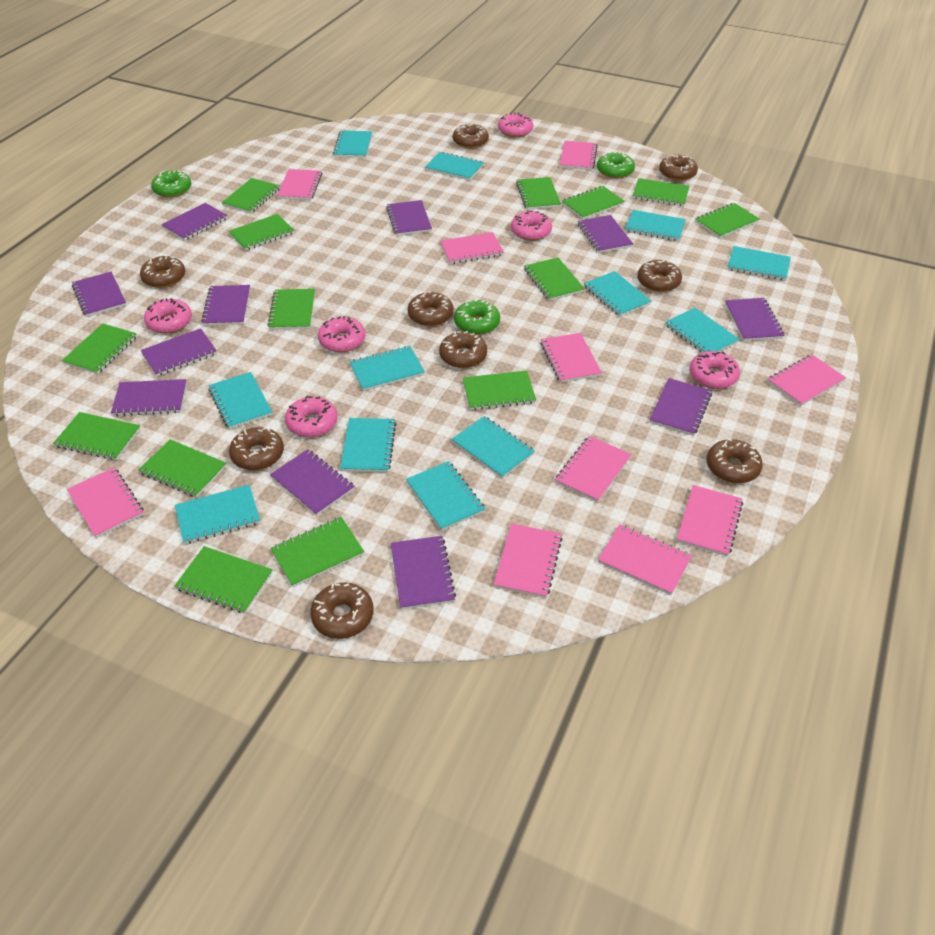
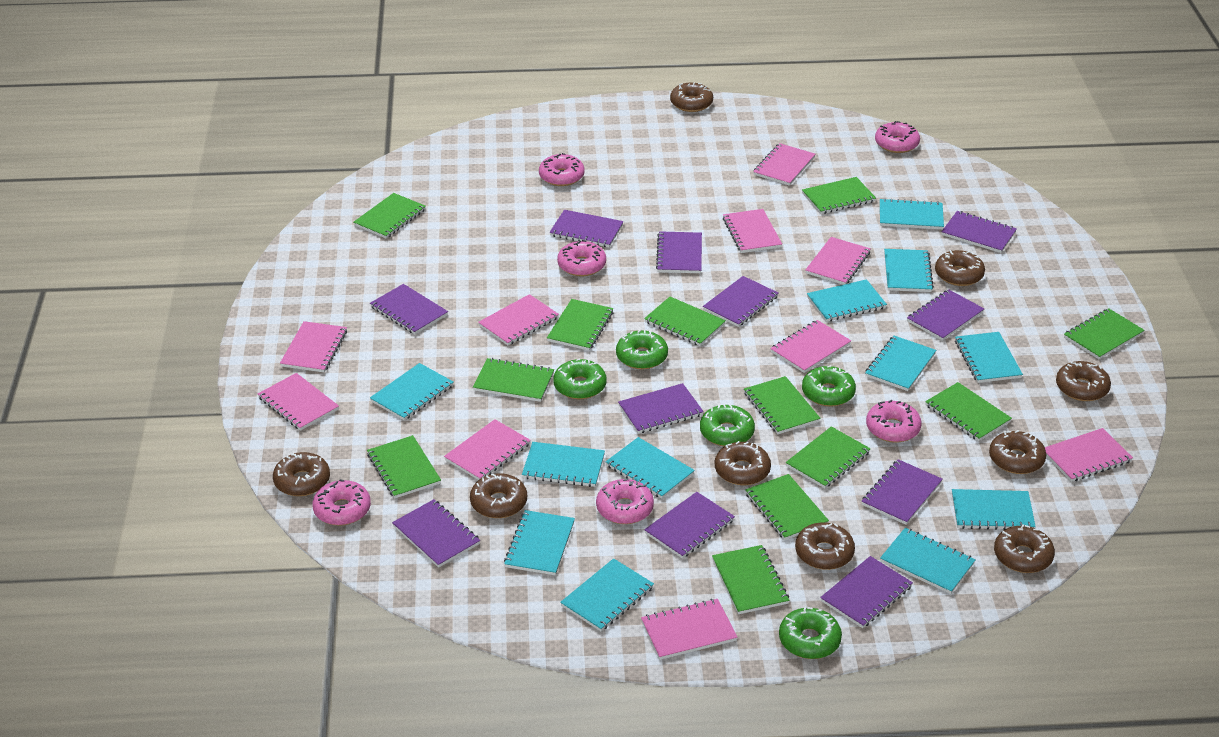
green donut: [151,170,192,198] [454,299,500,335] [597,152,635,179] = 3 -> [553,358,607,399] [616,330,668,369] [700,404,755,446] [779,607,842,659] [802,365,856,407] = 5
green notebook: [53,412,141,460] [62,323,137,374] [138,439,227,498] [174,546,273,613] [221,178,280,213] [228,214,294,251] [268,289,315,330] [271,517,364,587] [463,370,536,410] [516,177,561,210] [524,257,585,301] [562,186,625,219] [633,178,689,206] [695,203,760,238] = 14 -> [354,193,426,238] [367,435,441,498] [473,358,554,402] [547,299,613,351] [644,297,726,346] [712,545,789,614] [744,376,820,434] [745,474,829,540] [786,426,871,488] [802,177,876,214] [925,382,1012,441] [1064,308,1145,359] = 12

